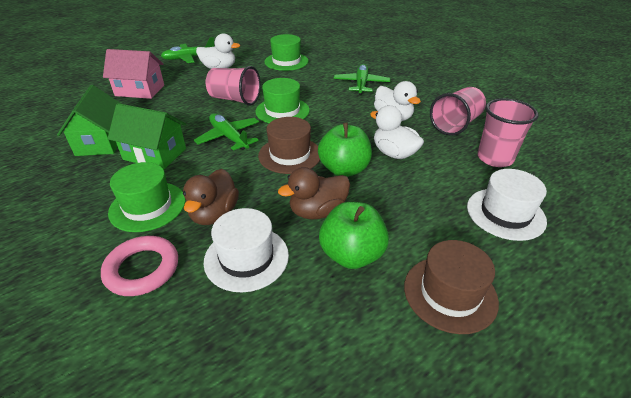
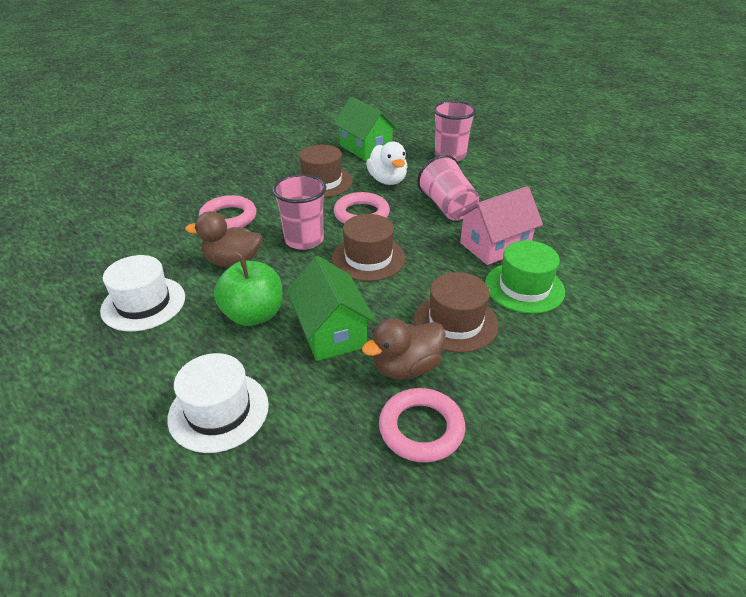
brown hat: [258,117,320,174] [404,240,499,334] = 2 -> [296,145,353,197] [332,214,405,281] [414,272,499,353] = 3
green apple: [318,123,372,177] [319,202,389,269] = 2 -> [214,260,282,326] = 1
green hat: [108,162,185,232] [255,78,310,123] [264,34,308,71] = 3 -> [485,240,565,314] = 1
green plane: [161,37,214,63] [194,113,259,151] [334,64,390,95] = 3 -> none = 0
pink ring: [101,236,178,296] = 1 -> [199,195,256,229] [334,192,390,224] [379,388,466,463] = 3
white duck: [196,33,240,69] [370,105,424,159] [374,81,421,121] = 3 -> [366,142,407,185] = 1

